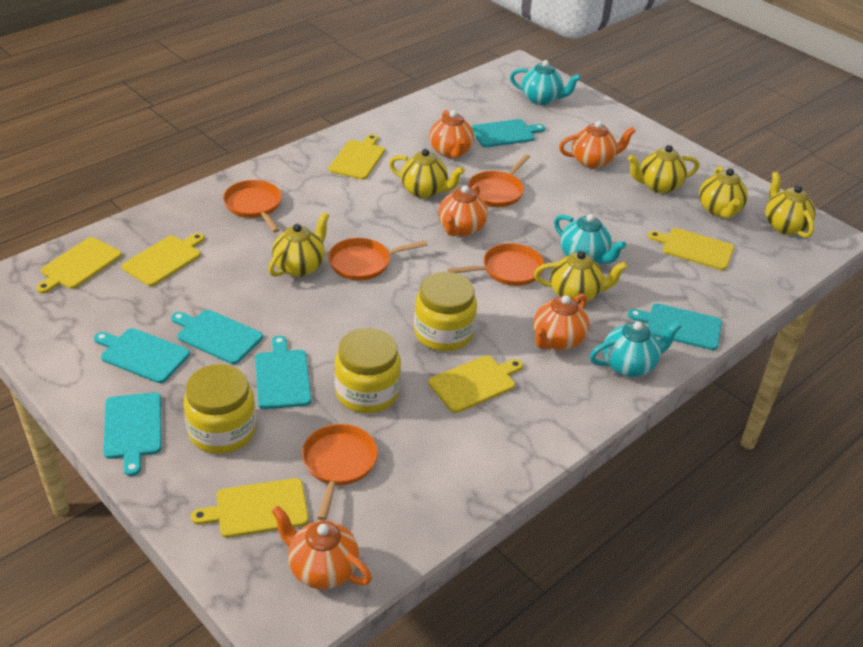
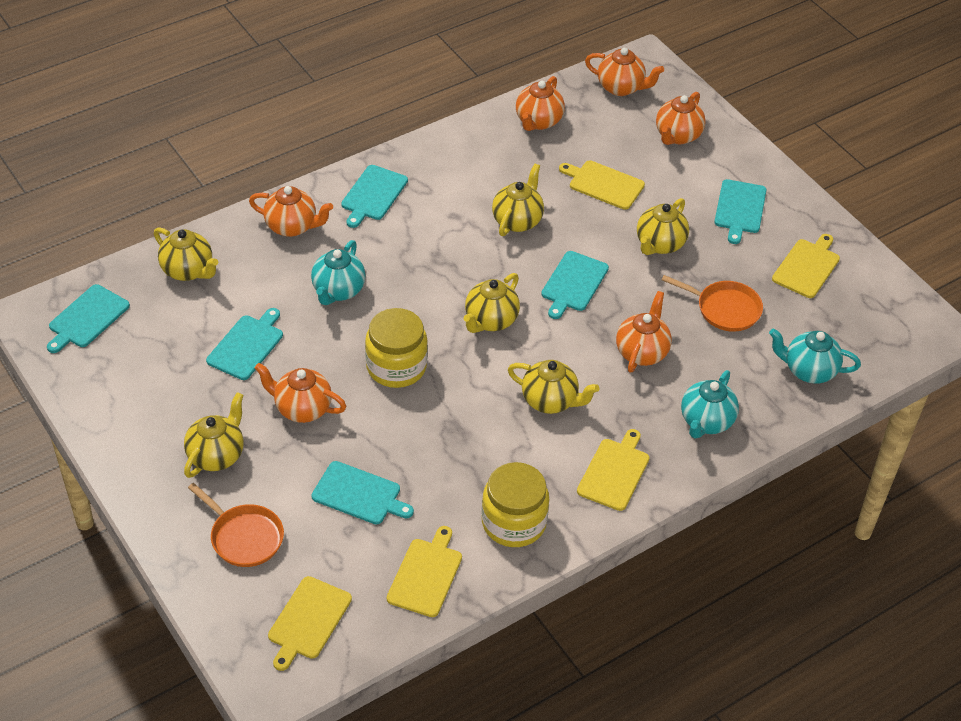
orange pan: [223,180,282,233] [302,424,378,520] [328,238,427,280] [447,243,545,286] [468,154,530,207] = 5 -> [188,483,284,567] [662,275,763,332] = 2
orange teapot: [271,506,372,589] [429,110,474,158] [438,185,488,237] [533,294,589,350] [559,121,635,169] = 5 -> [249,186,333,237] [255,363,346,423] [516,76,565,131] [585,48,664,96] [616,291,672,373] [656,92,706,145] = 6
yellow cutting board: [36,237,122,293] [122,233,205,286] [191,478,309,538] [329,134,385,180] [428,356,523,413] [648,228,734,270] = 6 -> [268,576,352,671] [387,526,462,617] [559,160,645,210] [577,429,650,511] [772,234,840,298] = 5
yellow jar: [183,364,256,454] [334,328,401,413] [414,272,477,351] = 3 -> [365,308,428,388] [481,462,549,547] = 2

